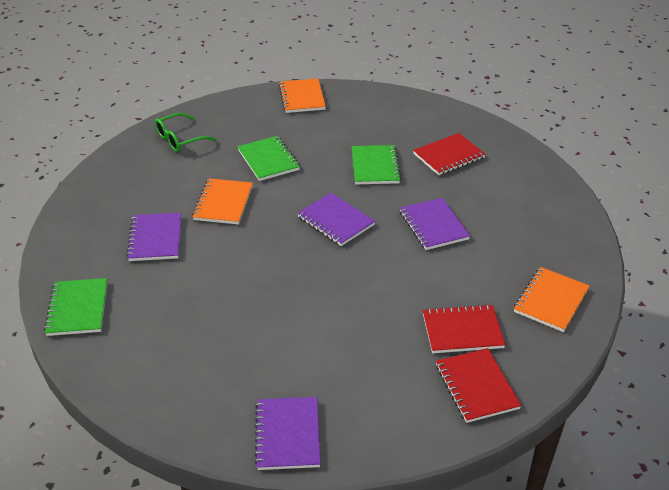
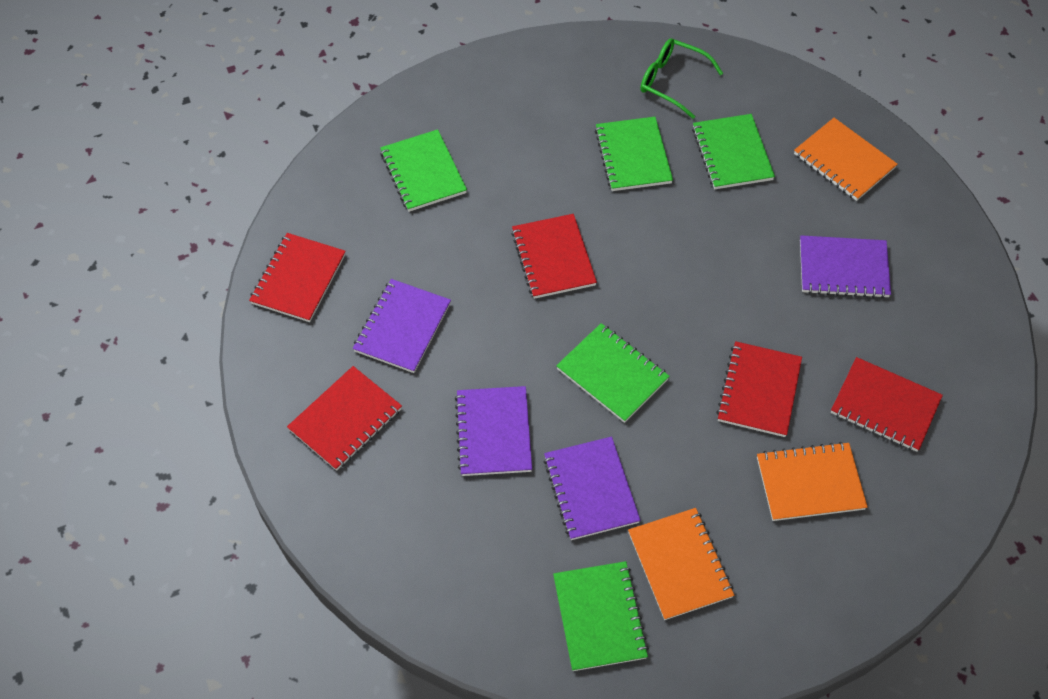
green notebook: [44,278,108,336] [238,136,300,181] [352,145,401,184] = 3 -> [380,129,467,212] [553,561,649,671] [556,323,670,423] [595,117,673,191] [692,114,775,189] = 5
red notebook: [413,133,486,175] [423,304,506,353] [436,348,522,423] = 3 -> [249,233,346,322] [287,366,402,471] [511,214,597,299] [716,341,802,437] [831,357,943,452] = 5

